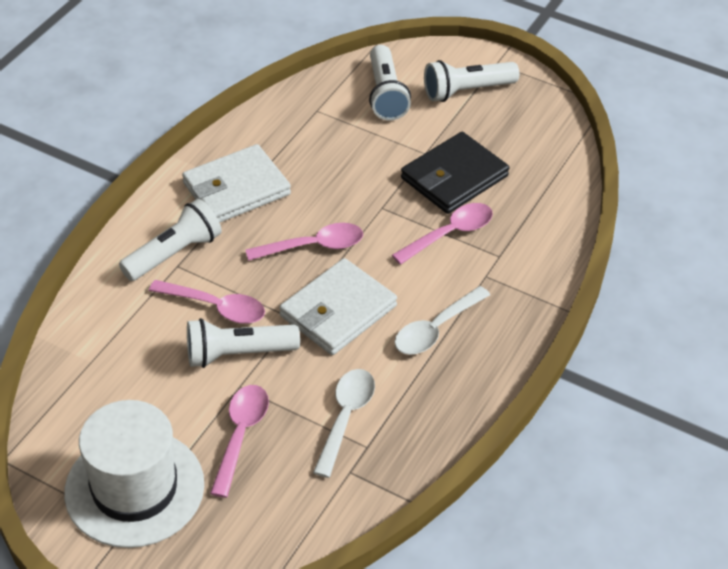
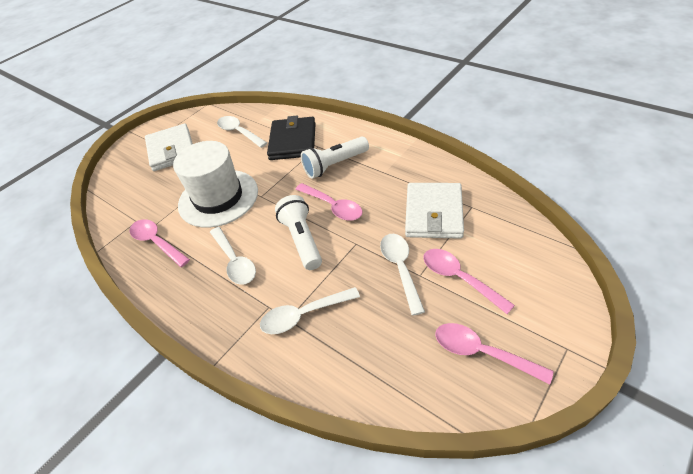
white flashlight: [119,199,222,281] [187,318,300,368] [369,45,411,120] [424,60,519,102] = 4 -> [275,195,322,270] [301,137,369,179] = 2
white spoon: [313,369,375,478] [395,286,490,355] = 2 -> [210,227,256,285] [217,116,267,148] [260,287,360,334] [380,234,425,315] = 4

